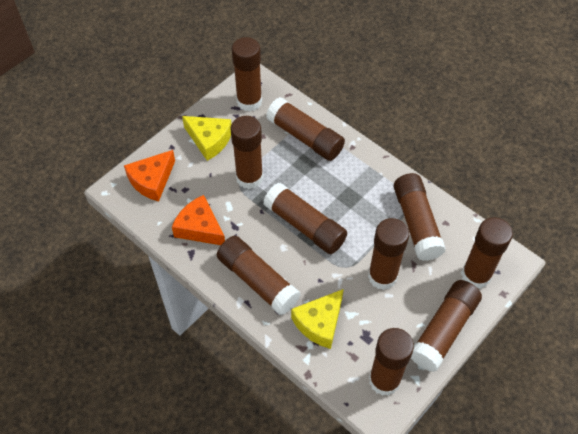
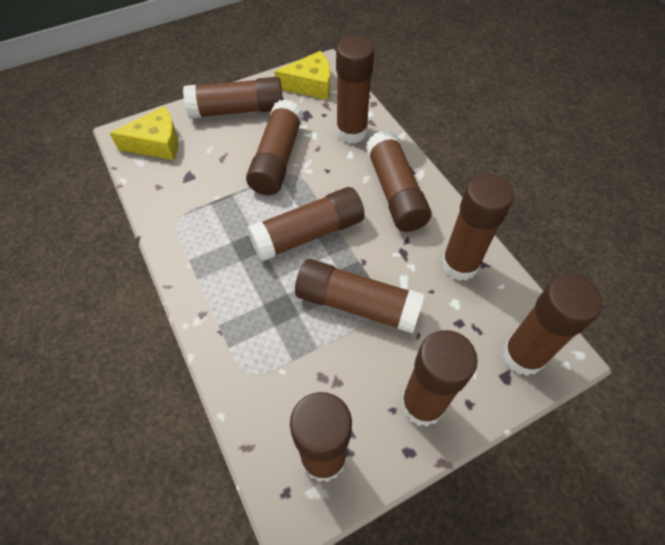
orange cheese: [124,150,175,201] [172,195,225,245] = 2 -> none = 0

